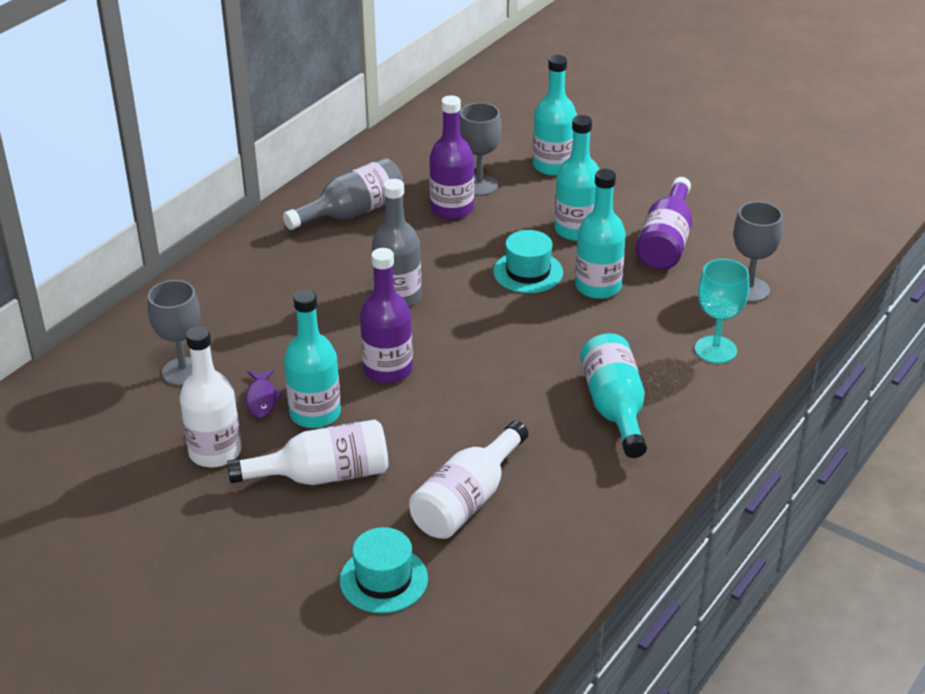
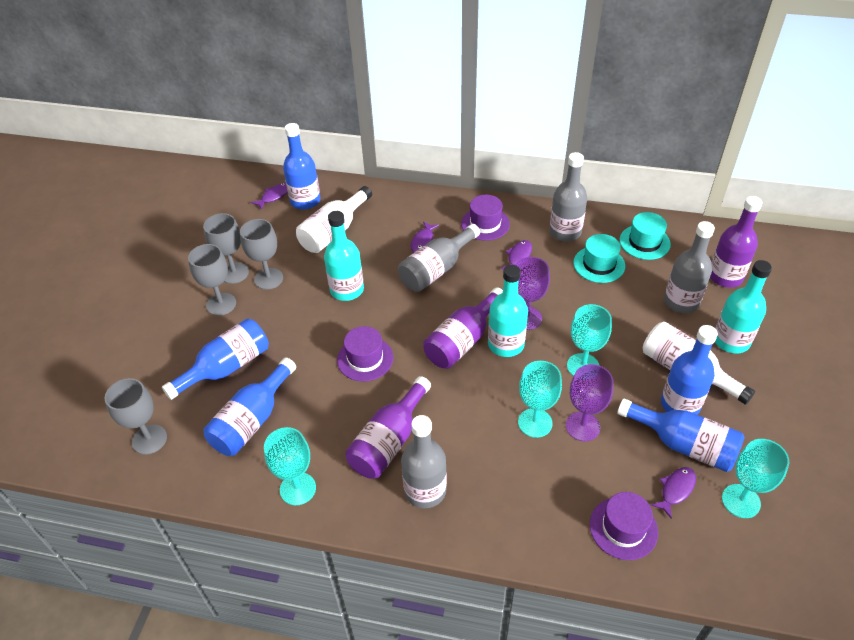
blue bottle: none = 0 -> [162,319,269,400] [203,358,296,456] [283,123,321,210] [617,399,745,472] [661,325,718,415] = 5
grey bottle: [283,158,404,230] [372,179,421,307] = 2 -> [398,224,480,292] [401,415,447,508] [549,152,587,242] [664,221,715,313] = 4
grey goblet: [148,280,200,386] [459,103,502,196] [734,202,783,302] = 3 -> [105,378,167,455] [188,244,236,316] [203,213,249,284] [240,219,283,290] = 4
purple fish: [245,369,283,418] = 1 -> [251,183,288,210] [411,221,439,252] [501,240,532,269] [651,467,696,519] = 4
purple goblet: none = 0 -> [516,257,550,330] [566,364,613,442] = 2
purple hat: none = 0 -> [337,326,394,381] [461,195,510,241] [590,492,658,560] = 3
turquoise bottle: [284,290,341,428] [533,55,577,176] [555,115,599,241] [575,169,626,299] [580,333,647,458] = 5 -> [324,211,364,301] [488,265,528,357] [715,260,772,353] = 3
turquoise goblet: [695,259,750,364] = 1 -> [264,427,316,505] [518,361,562,438] [567,304,612,376] [722,439,789,518] = 4
white bottle: [180,327,241,467] [227,420,388,485] [409,421,528,539] = 3 -> [296,186,372,253] [643,322,755,405] = 2

